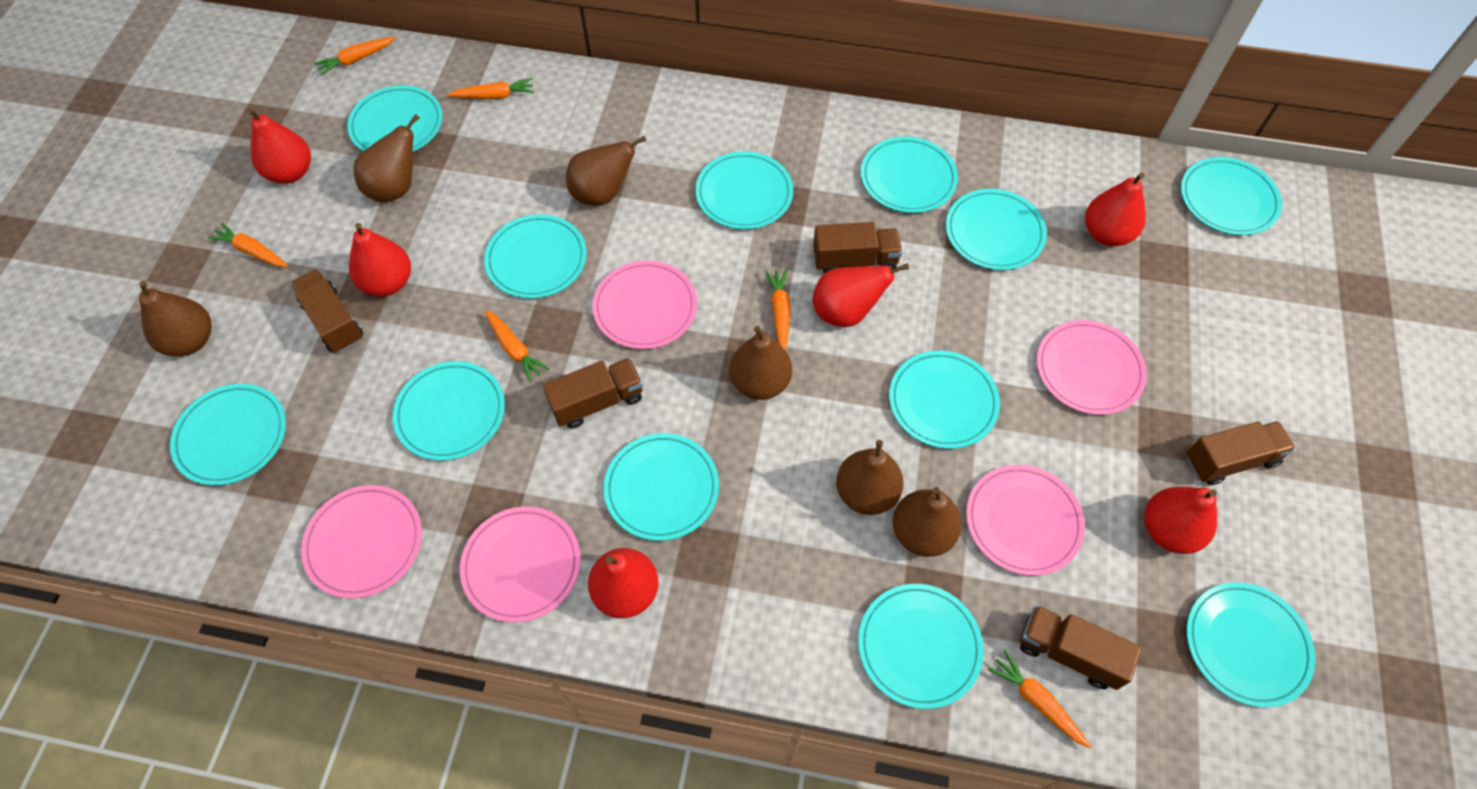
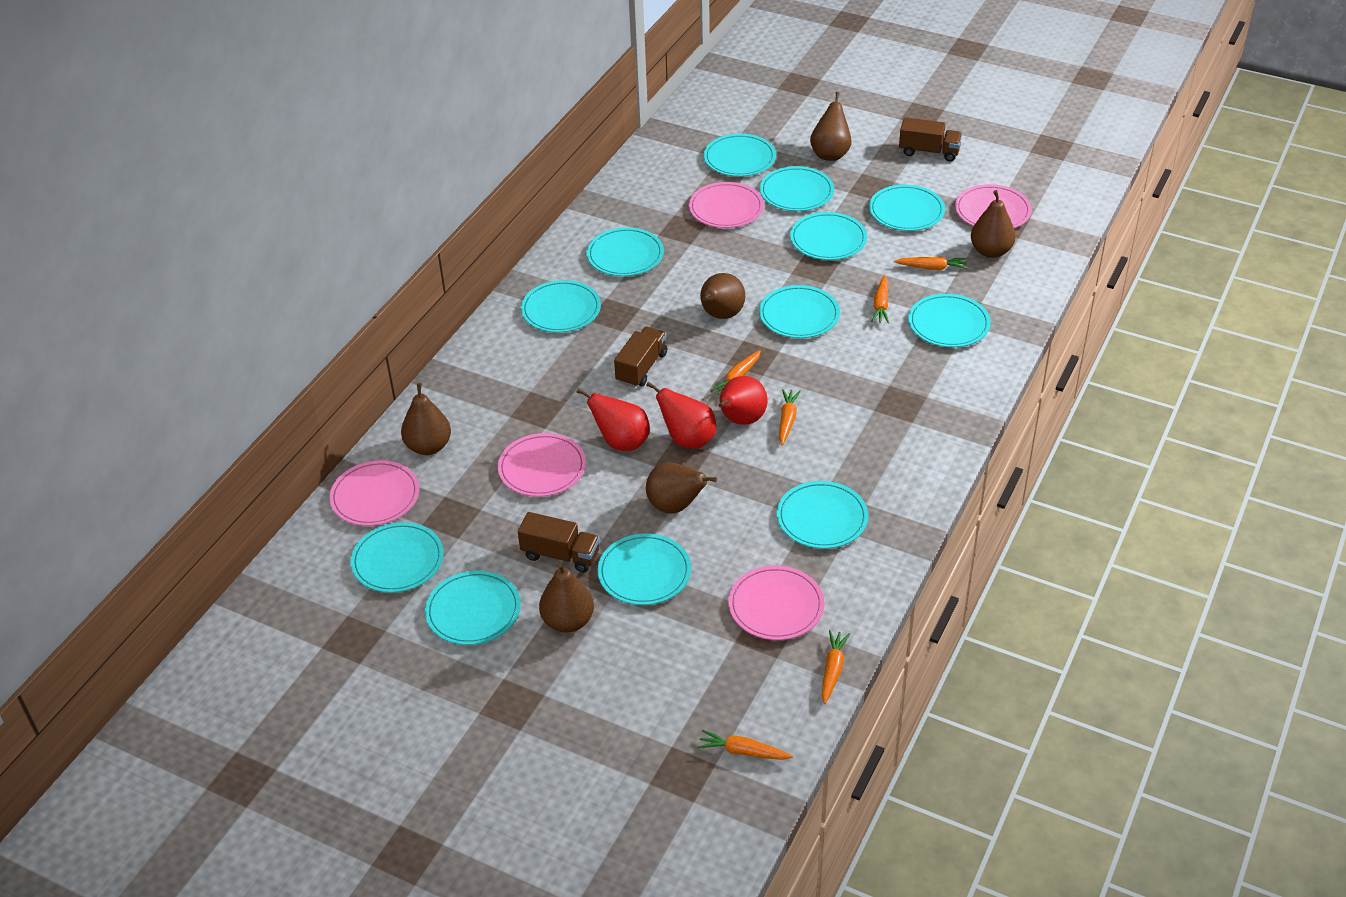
brown truck: [290,269,363,353] [543,358,643,429] [813,222,903,273] [1020,605,1142,690] [1187,421,1296,485] = 5 -> [518,512,600,573] [614,327,667,388] [899,117,962,162] = 3
red pear: [247,108,311,184] [349,223,411,297] [588,548,659,618] [813,263,909,327] [1085,173,1146,246] [1144,487,1217,554] = 6 -> [576,388,650,451] [646,382,716,449] [718,376,767,425] = 3

